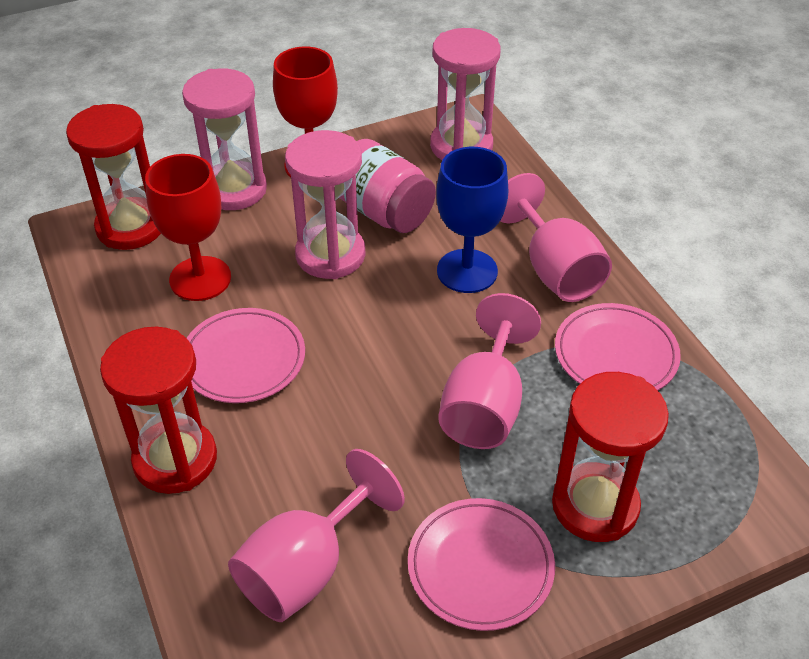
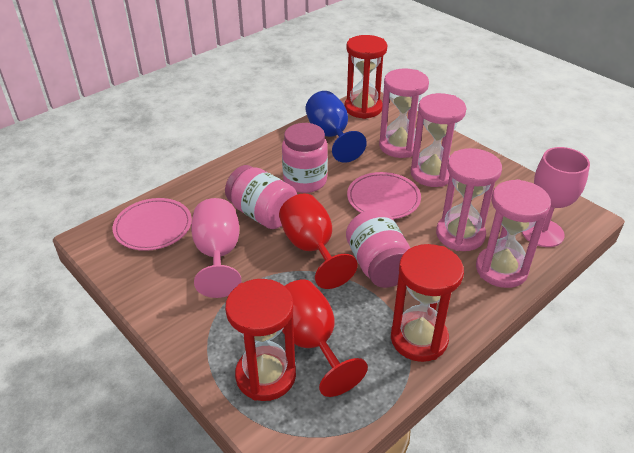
pink goblet: [228,449,405,622] [438,293,541,449] [500,173,612,302] = 3 -> [191,198,242,298] [522,147,590,247] = 2
pink hourglass: [182,69,267,210] [285,130,366,279] [430,28,501,160] = 3 -> [379,69,429,158] [411,93,467,187] [436,148,502,251] [476,179,551,288] = 4
pink jar: [339,139,436,233] = 1 -> [225,165,297,229] [282,123,328,193] [346,209,410,288] = 3
pink plate: [187,308,305,403] [408,498,555,631] [555,303,681,390] = 3 -> [112,198,192,251] [347,172,421,219] = 2

